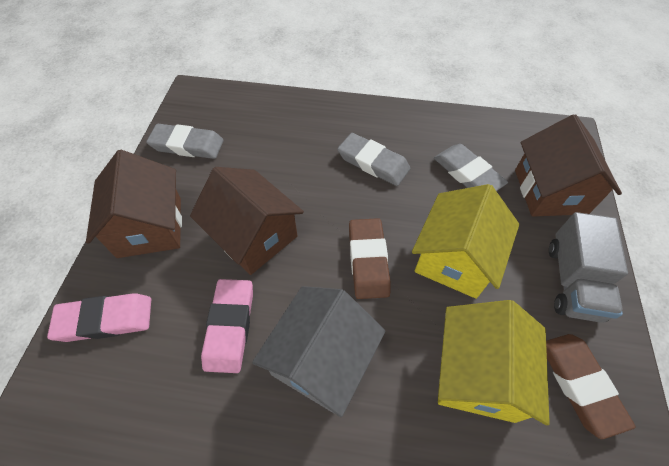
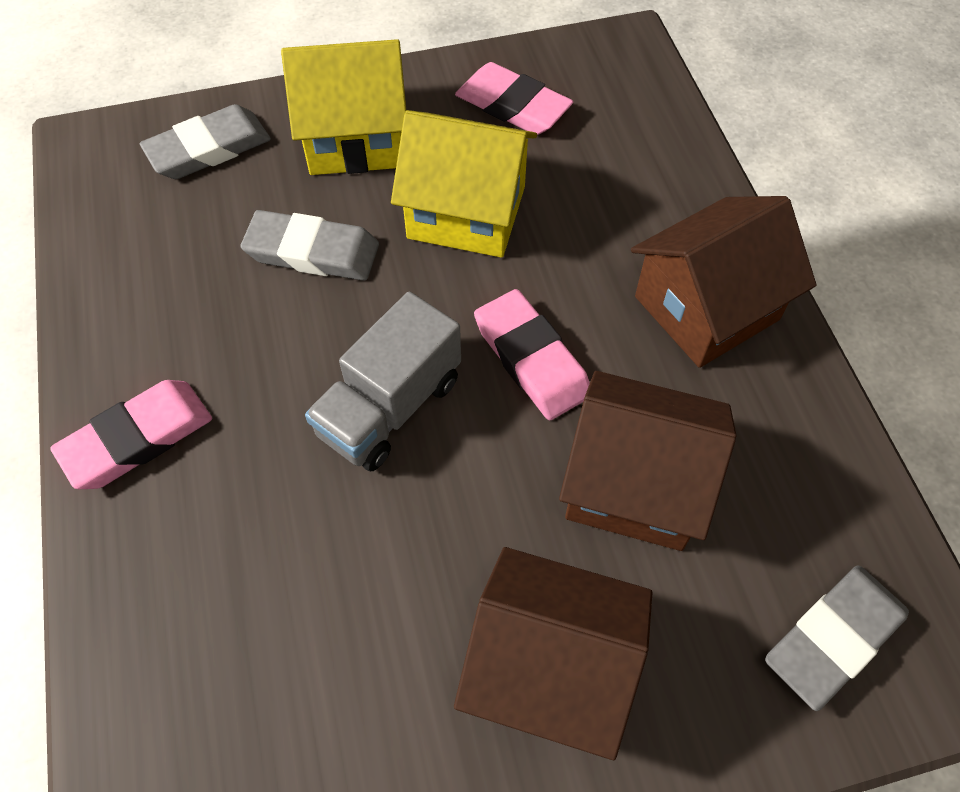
brown eraser: [349,218,391,299] [546,334,636,439] = 2 -> none = 0
grey house: [252,286,386,417] = 1 -> none = 0
pink eraser: [47,293,151,342] [201,279,253,373] = 2 -> [50,380,212,489] [455,62,573,135] [474,289,590,420] = 3

